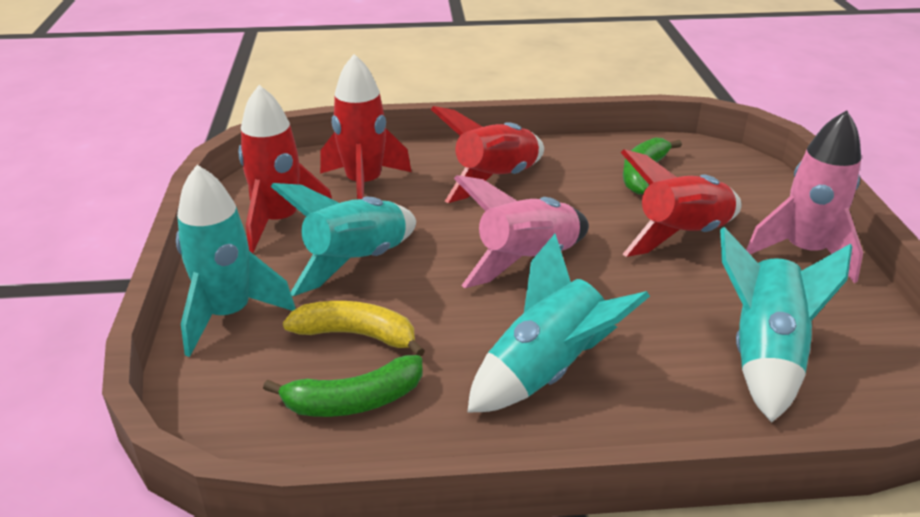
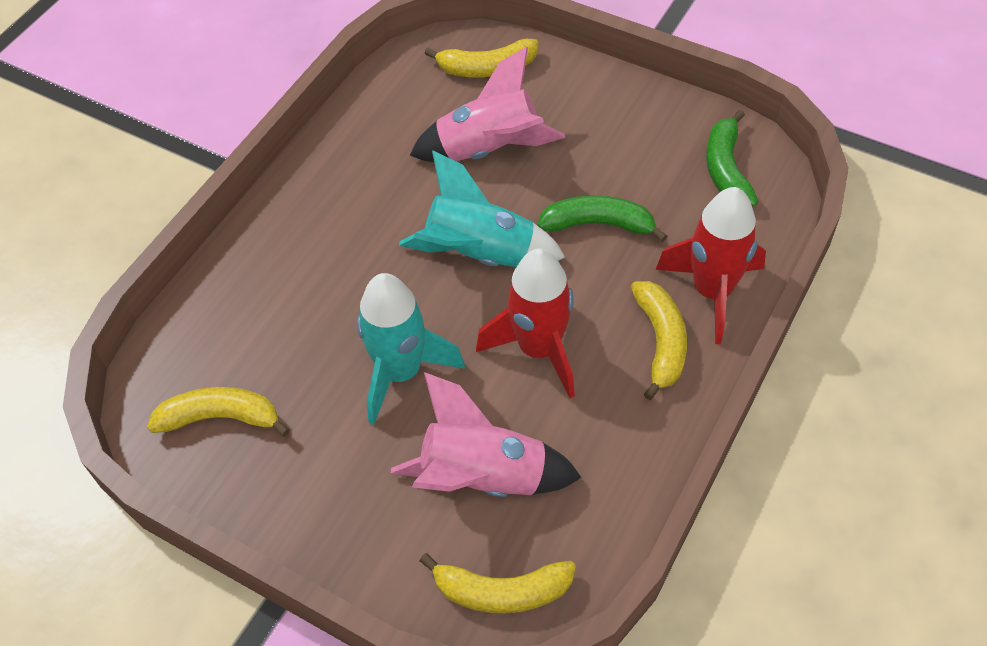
red rocket: [238,85,332,253] [320,54,412,199] [431,106,544,203] [620,149,742,257] = 4 -> [476,248,575,398] [656,187,766,344] = 2
turquoise rocket: [176,165,296,357] [270,183,416,296] [467,234,650,413] [720,227,852,423] = 4 -> [357,273,465,425] [399,151,566,267] = 2
yellow banana: [283,301,425,356] = 1 -> [147,387,290,437] [420,553,576,613] [424,39,539,77] [631,281,687,400] = 4

